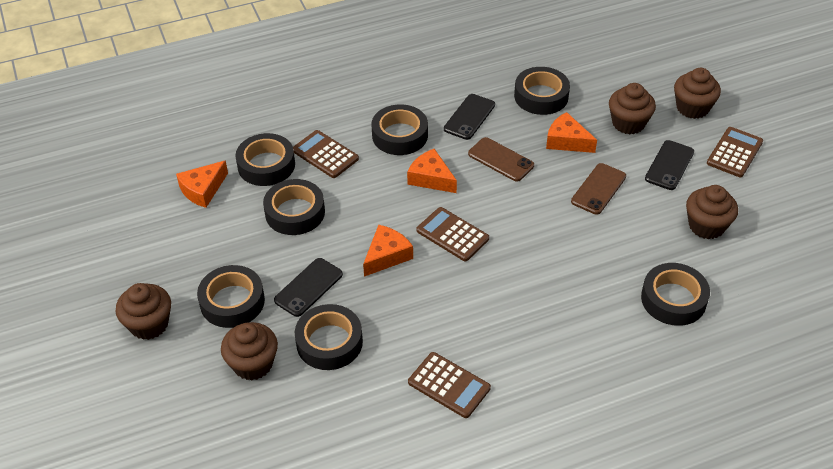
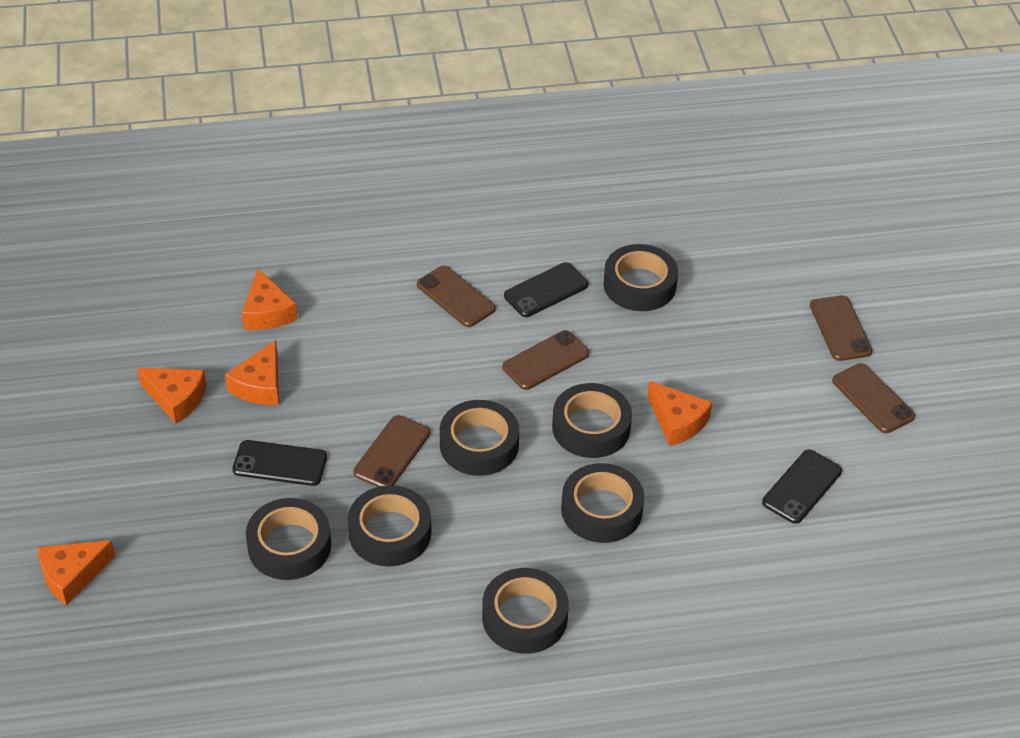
brown calculator: [293,130,359,178] [408,352,491,418] [417,207,489,261] [707,127,763,177] = 4 -> none = 0
brown cupcake: [116,283,171,340] [221,322,278,380] [609,83,656,134] [674,68,721,119] [686,185,738,239] = 5 -> none = 0
brown phone: [468,137,534,182] [571,163,626,215] = 2 -> [353,415,430,487] [417,266,496,327] [502,330,589,390] [810,295,873,361] [832,363,915,433] = 5
orange cheese: [176,160,228,208] [363,225,413,277] [407,149,457,193] [546,112,597,153] = 4 -> [38,540,115,606] [137,368,207,424] [225,340,279,405] [242,269,297,330] [647,381,712,446] = 5

